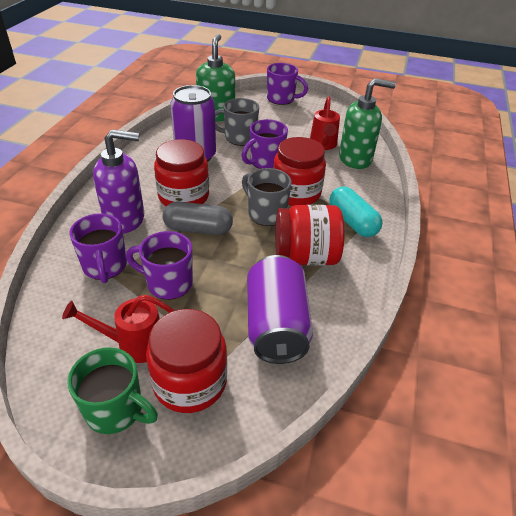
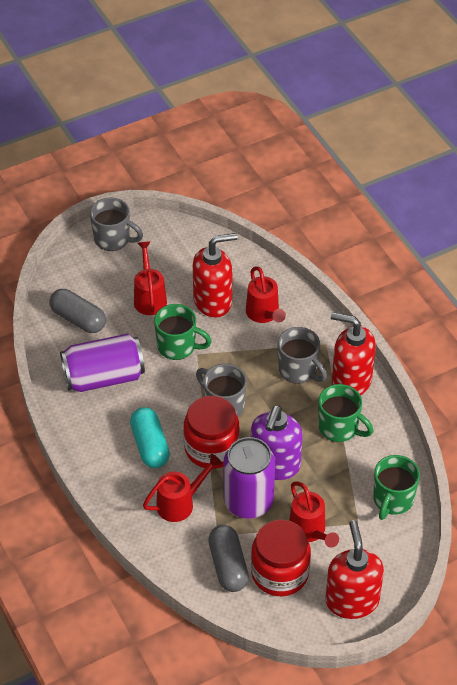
green mug: [67,347,158,434] = 1 -> [154,304,212,360] [319,384,374,442] [373,455,420,520] = 3
green soap dispenser: [196,34,235,121] [339,78,396,169] = 2 -> none = 0
grey capsule: [163,201,233,235] = 1 -> [49,289,106,333] [208,525,249,592] = 2
grey mug: [215,98,259,146] [242,168,292,226] = 2 -> [90,198,143,251] [196,364,247,417] [278,327,327,384] = 3
purple mug: [69,213,127,283] [126,231,193,300] [241,119,288,169] [267,63,308,105] = 4 -> none = 0
red jar: [146,309,227,413] [154,139,209,206] [273,137,326,206] [275,205,345,265] = 4 -> [184,396,240,469] [251,520,311,596] = 2
red soap dispenser: none = 0 -> [193,233,238,317] [326,520,384,619] [331,312,376,395] = 3
red watering can: [62,295,175,363] [310,97,340,150] = 2 -> [134,241,167,315] [143,454,222,522] [246,266,286,323] [289,481,339,548] = 4

